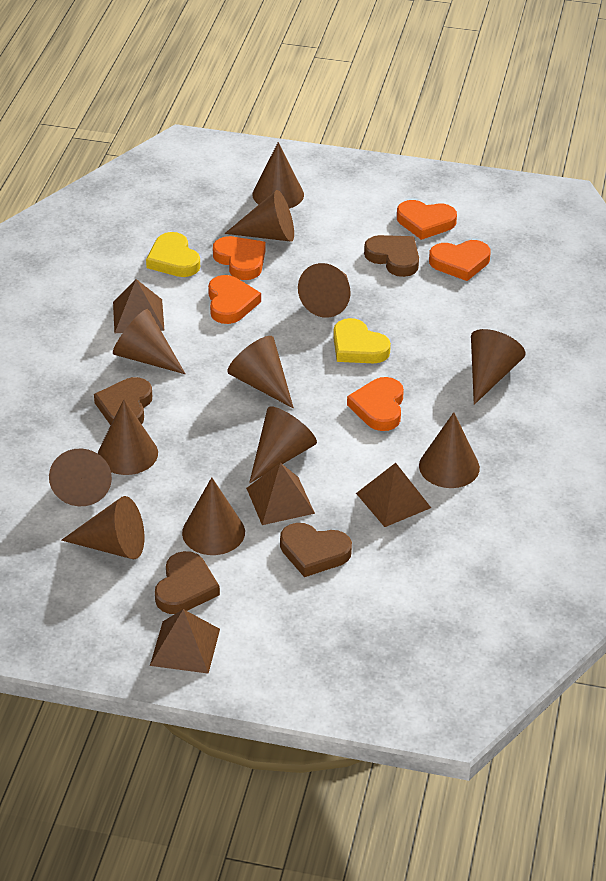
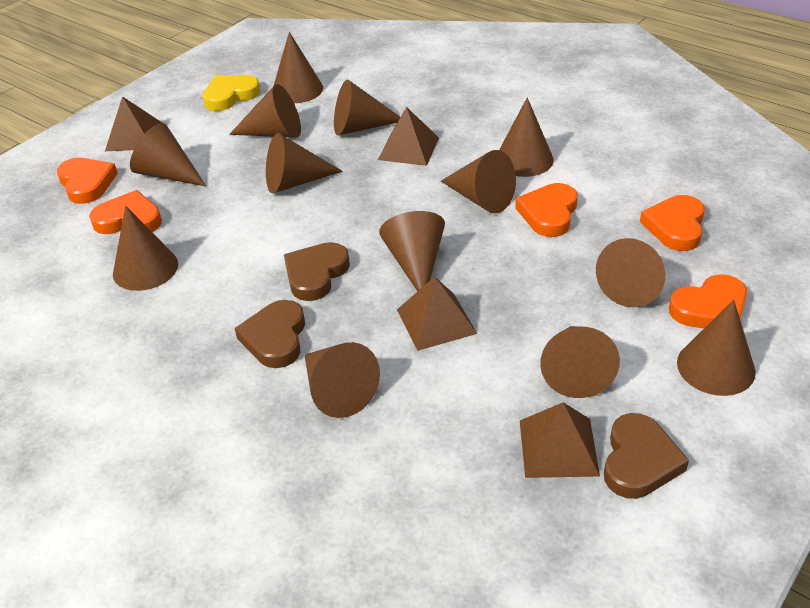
brown cone: [49,449,112,506] [61,496,144,559] [98,399,158,475] [113,309,185,374] [182,477,245,555] [225,190,294,242] [227,336,294,409] [249,407,317,483] [253,142,304,208] [298,263,351,318] [419,412,480,488] [471,329,526,405] = 12 -> [113,206,178,291] [130,123,206,186] [229,84,301,138] [266,133,343,194] [274,32,323,103] [304,342,380,418] [334,80,400,136] [379,211,445,292] [441,150,516,213] [499,97,554,177] [540,326,620,398] [596,238,665,307] [677,300,756,396] = 13
brown heart: [94,377,152,425] [155,551,220,614] [280,523,352,577] [364,235,419,277] = 4 -> [235,300,305,368] [284,242,350,301] [604,413,689,499] = 3
yellow heart: [146,232,200,277] [333,318,391,363] = 2 -> [203,75,260,111] = 1

